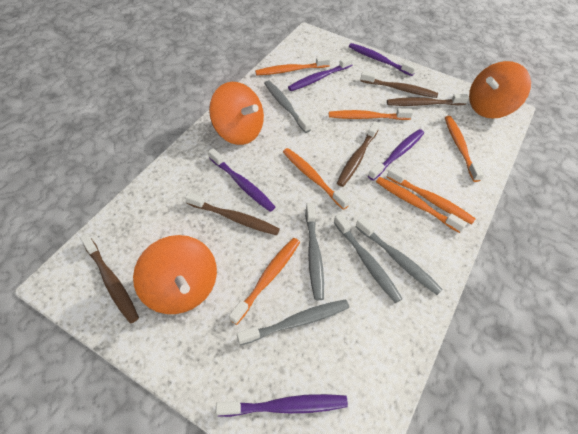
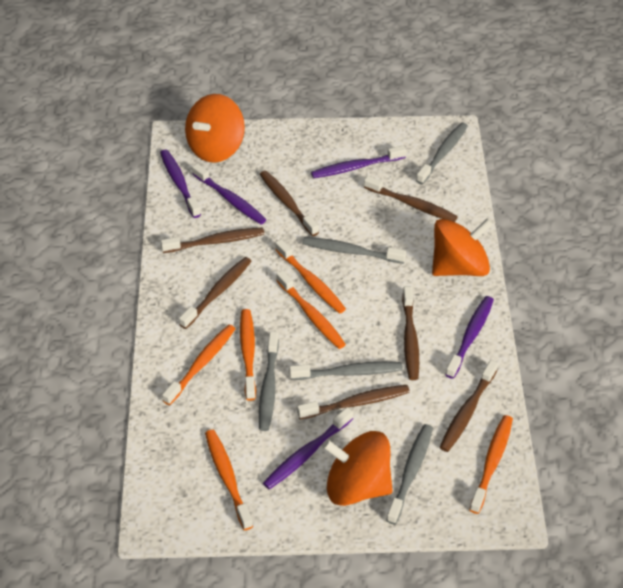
brown toothbrush: [80,234,139,323] [185,192,280,235] [337,121,380,187] [360,71,438,98] [387,94,469,106] = 5 -> [161,227,265,253] [179,257,252,329] [260,171,319,236] [297,385,410,420] [364,176,458,222] [402,286,419,380] [440,360,498,452] = 7
orange toothbrush: [229,238,300,325] [255,56,330,75] [283,148,350,210] [329,108,413,120] [376,177,467,233] [387,167,476,224] [445,116,484,182] = 7 -> [162,325,235,405] [205,430,253,530] [240,309,256,401] [275,239,346,314] [276,270,346,349] [469,415,513,514] = 6

